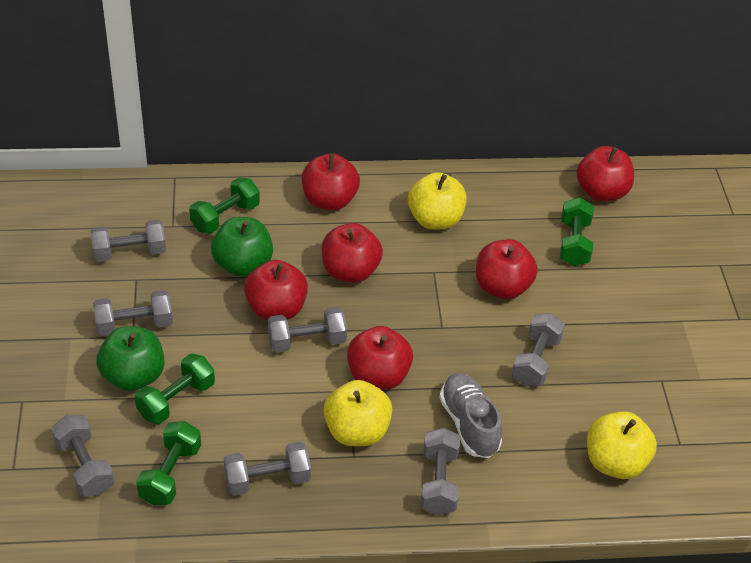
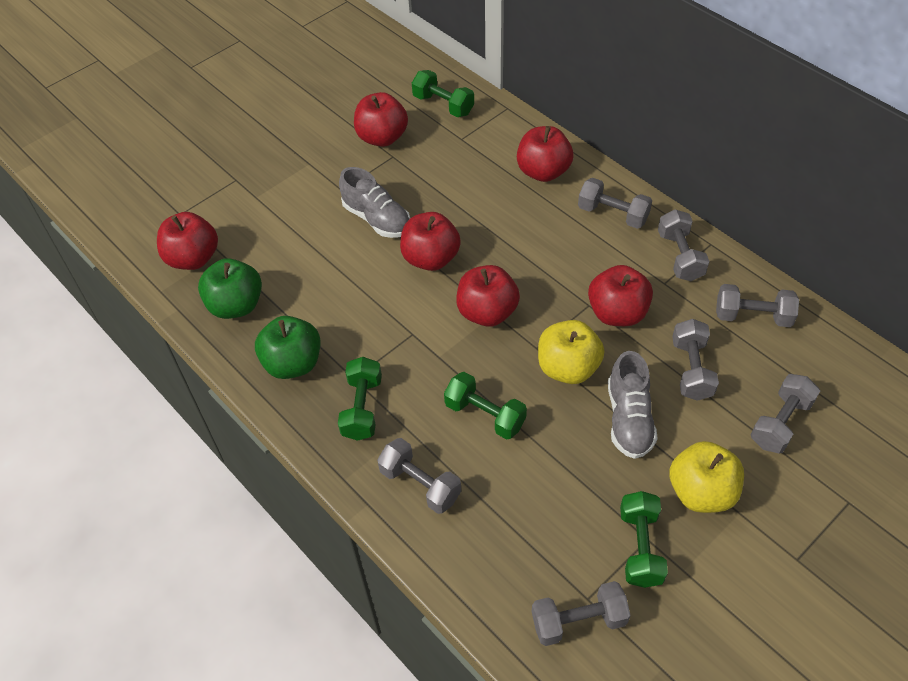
grey shoe: [439,373,502,458] = 1 -> [339,167,410,238] [608,351,658,459] = 2
yellow apple: [324,380,393,446] [408,172,467,229] [587,411,657,479] = 3 -> [538,320,604,384] [669,441,744,513] = 2

